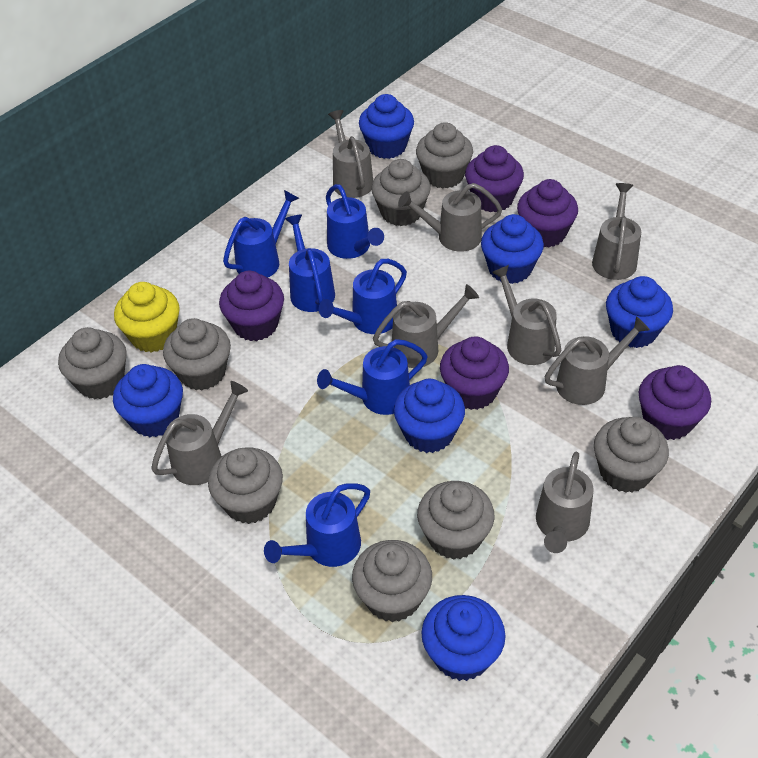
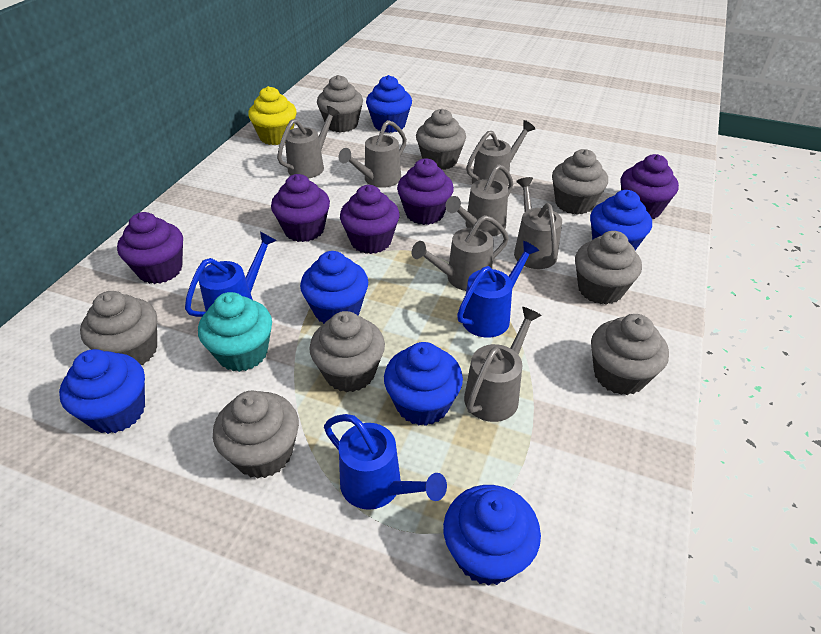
blue watering can: [223,190,299,278] [264,483,370,567] [285,214,335,312] [317,339,428,415] [319,259,407,334] [326,184,384,259] = 6 -> [185,232,277,317] [324,414,447,510] [457,241,539,338] = 3
grey watering can: [151,381,248,485] [328,110,373,198] [373,284,479,368] [398,183,502,252] [492,265,561,365] [536,452,594,553] [545,316,650,405] [592,183,641,280] = 8 -> [277,106,339,179] [339,120,407,188] [412,215,509,291] [445,164,513,236] [464,307,542,422] [466,120,536,187] [514,177,562,269] = 7
turquoise cupcake: none = 0 -> [198,292,272,372] = 1

